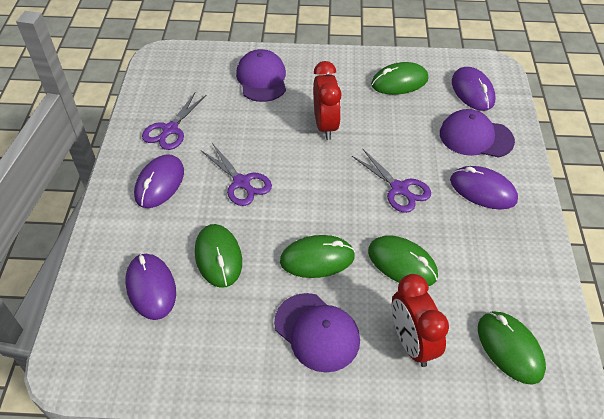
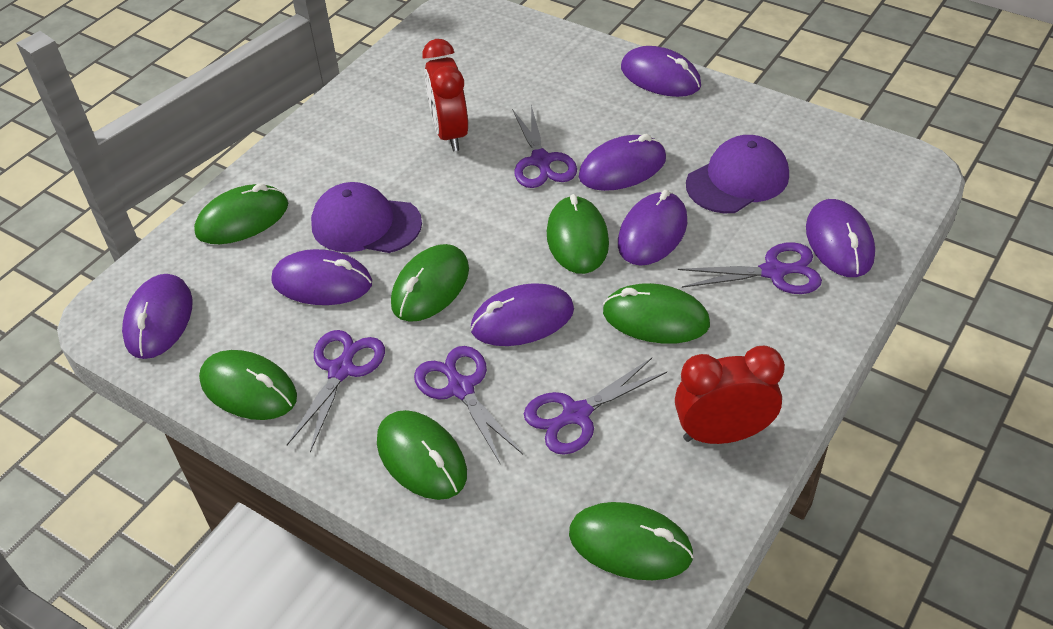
green mouse: [195,224,242,288] [280,235,355,278] [368,235,438,286] [371,62,428,95] [478,311,546,385] = 5 -> [194,183,288,244] [199,350,297,420] [377,410,467,500] [391,244,469,322] [547,194,609,274] [569,502,694,580] [603,283,710,344] = 7
purple cap: [236,49,286,102] [274,293,360,372] [440,109,515,158] = 3 -> [311,182,422,253] [686,135,789,213] = 2
purple mouse: [125,253,176,320] [134,154,184,208] [450,166,518,210] [452,67,496,111] = 4 -> [122,274,192,359] [272,249,372,305] [471,283,574,346] [579,134,666,191] [618,190,687,266] [621,46,701,97] [806,199,875,277] = 7
purple scissors: [142,93,207,150] [201,143,272,206] [352,148,431,213] = 3 -> [287,330,385,452] [414,346,523,465] [512,105,577,188] [524,358,667,455] [678,242,822,294] = 5

